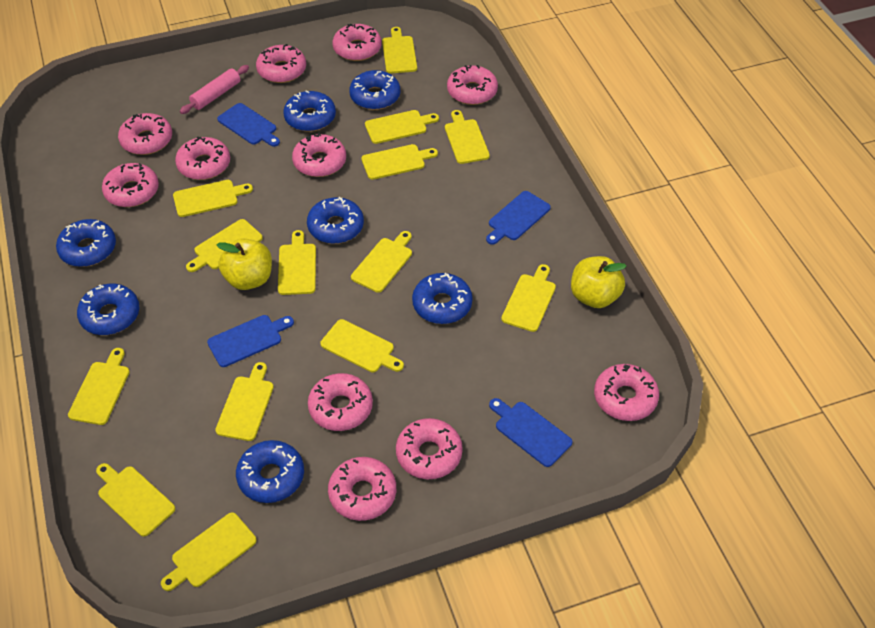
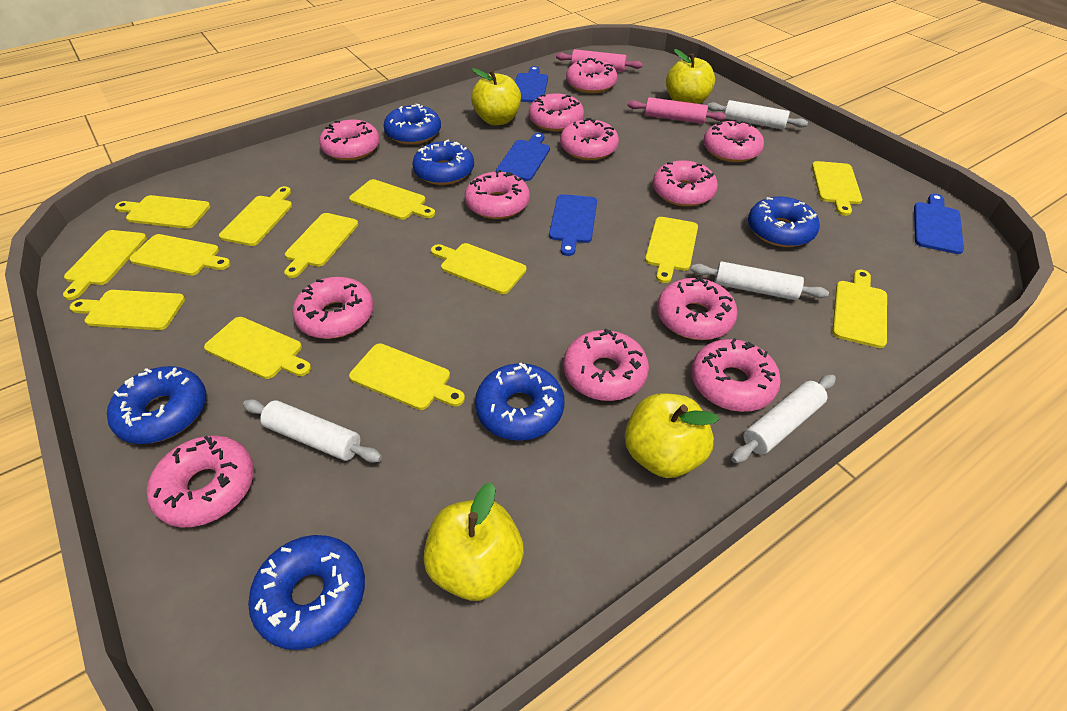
blue donut: [56,219,116,267] [77,284,139,335] [236,440,304,503] [283,90,336,132] [307,197,364,244] [349,70,400,110] [412,273,473,324] = 7 -> [107,366,206,444] [248,535,365,650] [384,104,441,145] [412,140,474,185] [475,362,564,441] [748,196,820,247] = 6
pink donut: [102,163,159,207] [118,113,172,155] [175,137,230,180] [256,44,306,83] [292,133,346,177] [308,373,373,431] [328,457,396,521] [332,24,381,61] [396,418,463,479] [447,65,498,105] [594,364,659,421] = 11 -> [147,435,254,527] [292,277,374,339] [319,120,380,161] [465,170,530,219] [529,93,584,131] [560,118,619,160] [563,329,649,401] [566,58,617,93] [653,160,718,207] [657,276,738,340] [691,338,781,412] [703,120,764,162] = 12
pink rolling pin: [180,65,249,114] = 1 -> [556,49,643,72] [628,97,726,124] = 2
white rolling pin: none = 0 -> [243,399,382,463] [691,261,829,300] [707,100,808,129] [731,375,836,463] = 4
yellow apple: [217,238,272,290] [571,256,626,308] = 2 -> [424,482,524,601] [471,68,521,125] [625,393,719,478] [666,49,715,104] = 4
yellow cutting board: [68,348,130,425] [96,463,175,537] [161,512,257,591] [173,180,253,217] [186,219,263,272] [215,362,274,441] [278,230,316,295] [320,319,404,372] [351,231,412,293] [361,144,438,180] [365,110,439,144] [382,27,417,73] [445,110,490,164] [501,264,556,332] = 14 -> [63,230,147,300] [70,290,185,330] [115,195,211,229] [129,234,231,276] [204,317,311,379] [219,186,292,246] [284,213,358,278] [349,179,435,220] [349,343,465,410] [431,243,526,294] [645,217,698,283] [812,161,862,216] [832,270,887,348] = 13

